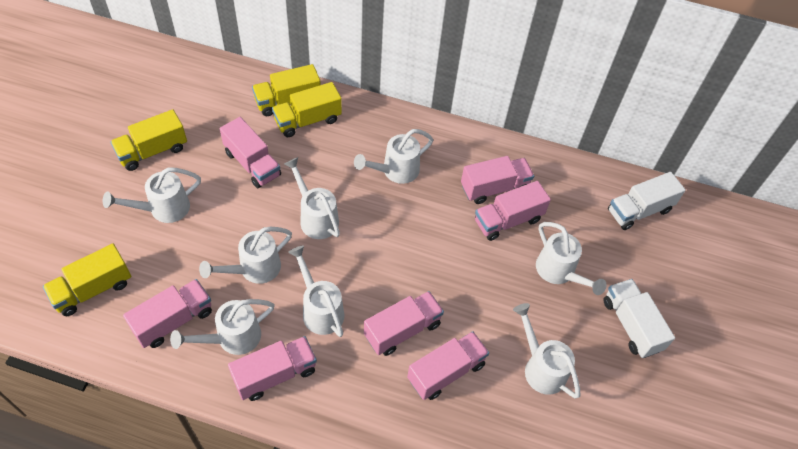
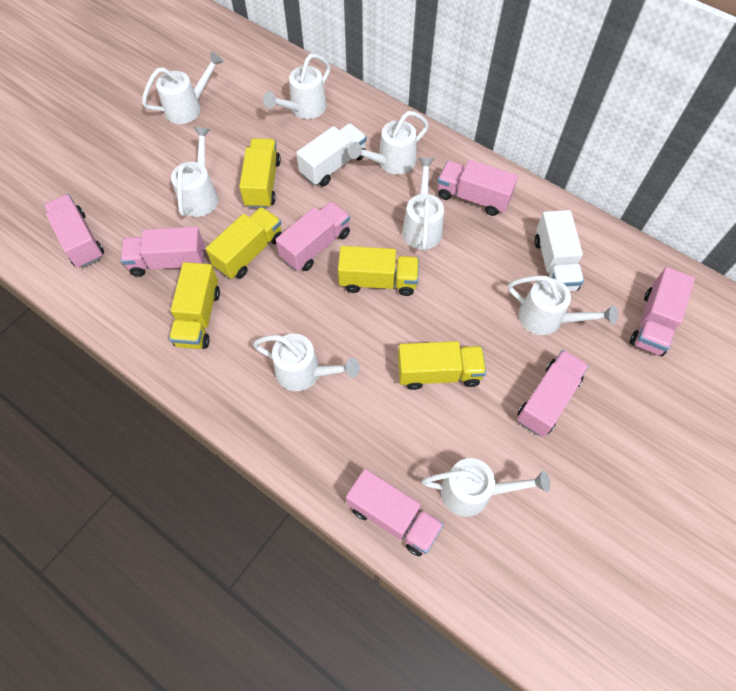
yellow truck: [43,244,131,316] [110,109,187,171] [252,64,321,116] [272,82,342,137] = 4 -> [169,262,220,349] [206,207,282,279] [239,138,281,208] [338,246,419,296] [398,341,486,390] = 5

